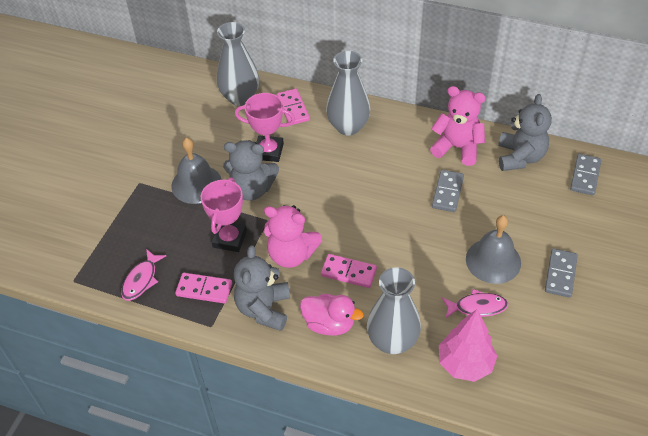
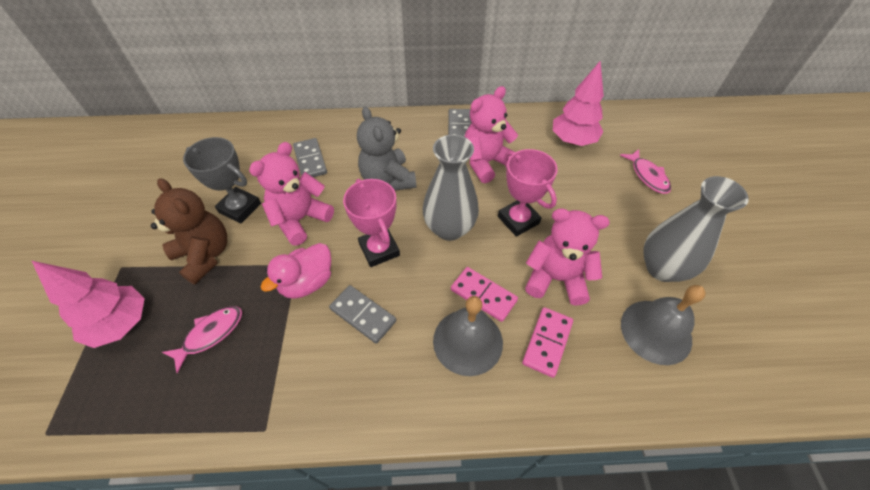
brown teddy bear: none = 0 -> [151,178,227,285] = 1
grey teddy bear: [223,140,279,201] [234,245,290,331] [498,94,552,171] = 3 -> [357,106,416,191] = 1
grey trophy: none = 0 -> [183,137,261,224] = 1
grey vase: [217,22,259,106] [326,51,370,136] [367,267,421,354] = 3 -> [423,134,479,241] [643,176,749,282] = 2
pink domino: [175,273,232,303] [277,89,310,125] [321,254,377,288] = 3 -> [451,267,518,322] [522,307,573,378] = 2
pink teddy bear: [264,205,322,268] [430,86,486,166] = 2 -> [249,142,334,246] [465,86,518,183] [525,208,609,306] = 3
pink tree: [439,309,497,382] = 1 -> [32,261,145,348] [553,60,604,146] = 2

